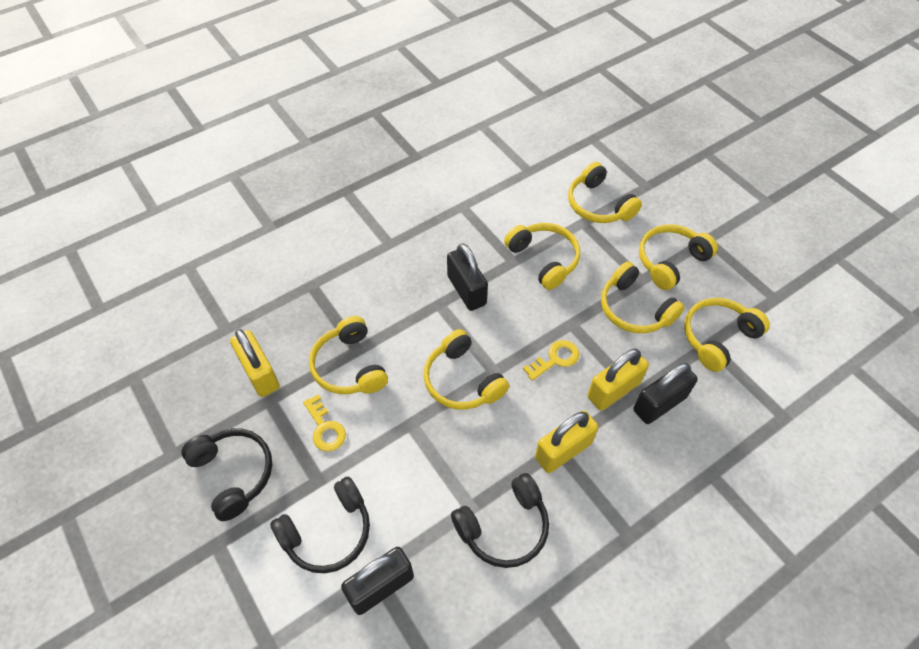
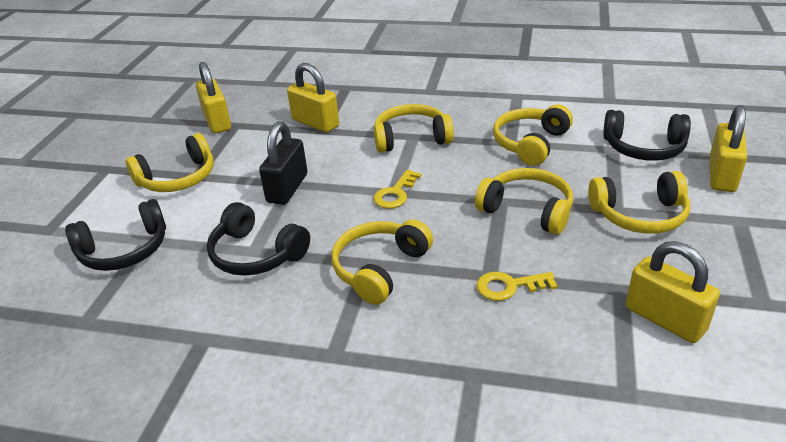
black padlock: [341,547,414,615] [447,243,488,311] [634,363,698,424] = 3 -> [259,121,308,205] = 1
yellow headphones: [309,316,388,394] [424,329,509,410] [504,223,580,290] [568,162,642,223] [601,262,684,333] [639,224,718,290] [684,298,770,372] = 7 -> [126,133,214,192] [331,219,433,305] [374,104,454,153] [475,168,573,235] [493,104,573,166] [588,171,690,234] = 6
yellow padlock: [230,329,280,397] [535,410,598,473] [587,349,649,411] = 3 -> [196,62,231,133] [287,63,339,133] [626,241,720,343] [709,105,747,192] = 4

